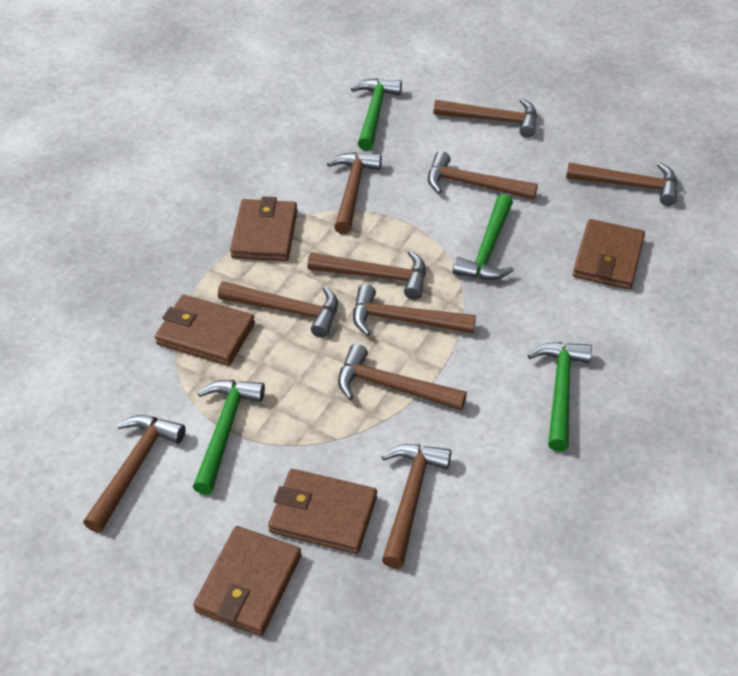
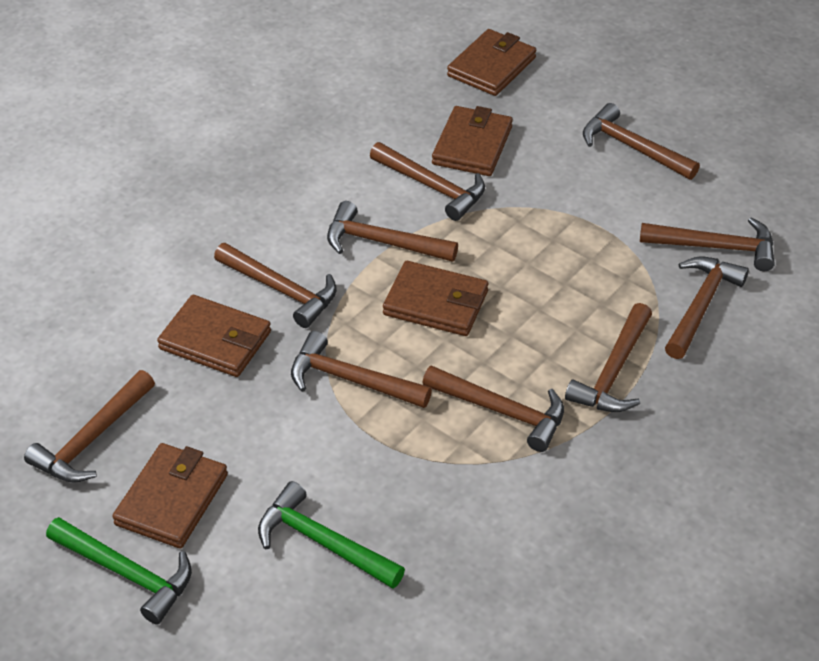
green hammer: [193,380,265,495] [351,78,402,151] [453,194,514,280] [528,342,592,451] = 4 -> [46,517,192,625] [258,481,405,589] = 2

